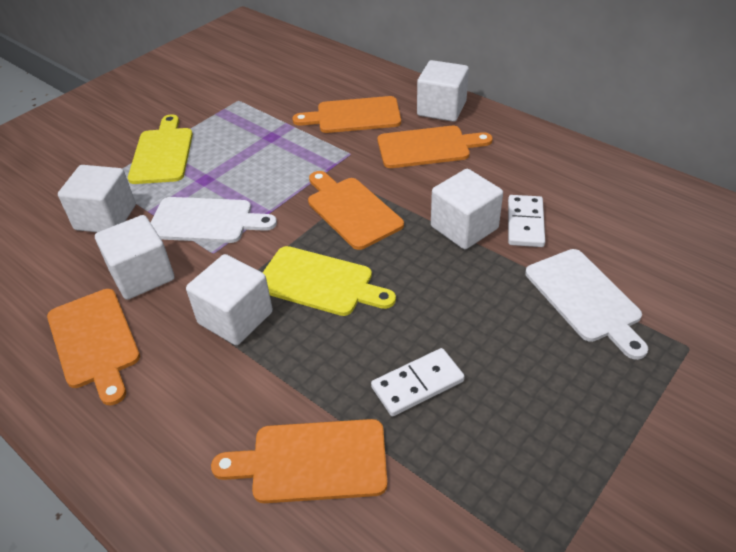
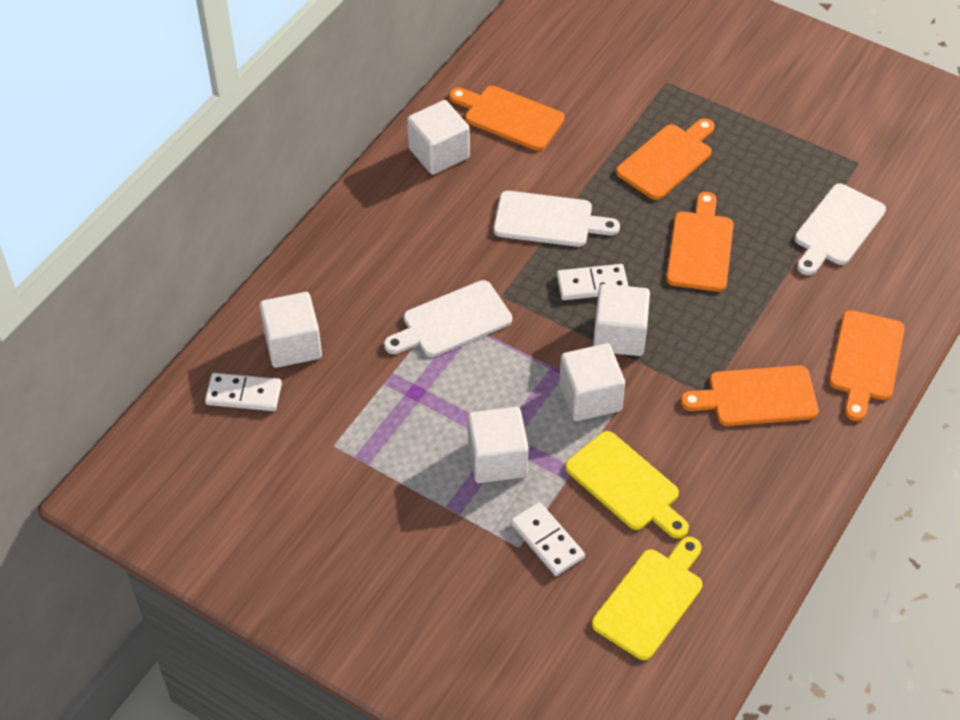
white cutting board: [151,197,277,243] [525,249,648,360] = 2 -> [384,280,512,357] [494,191,620,247] [794,184,886,275] = 3
white domino: [371,348,465,416] [508,195,545,247] = 2 -> [205,373,282,411] [511,502,585,576] [557,264,628,300] = 3

